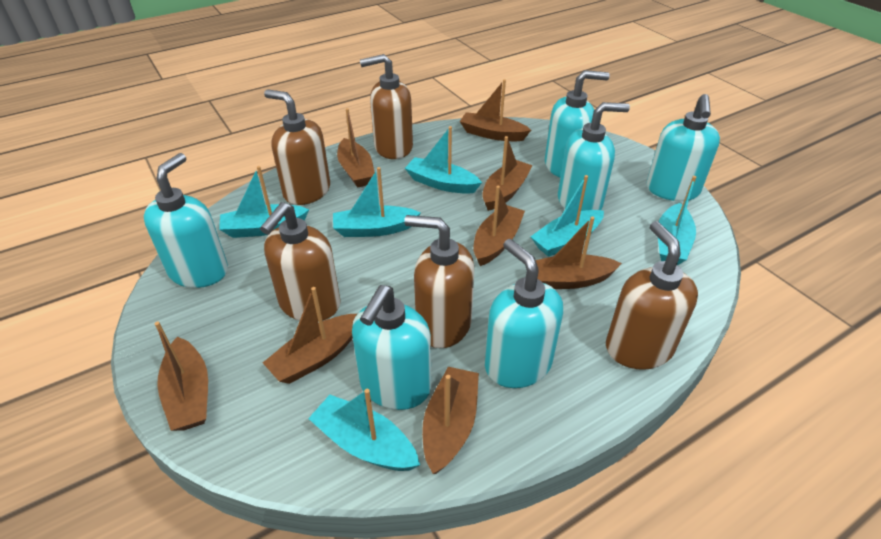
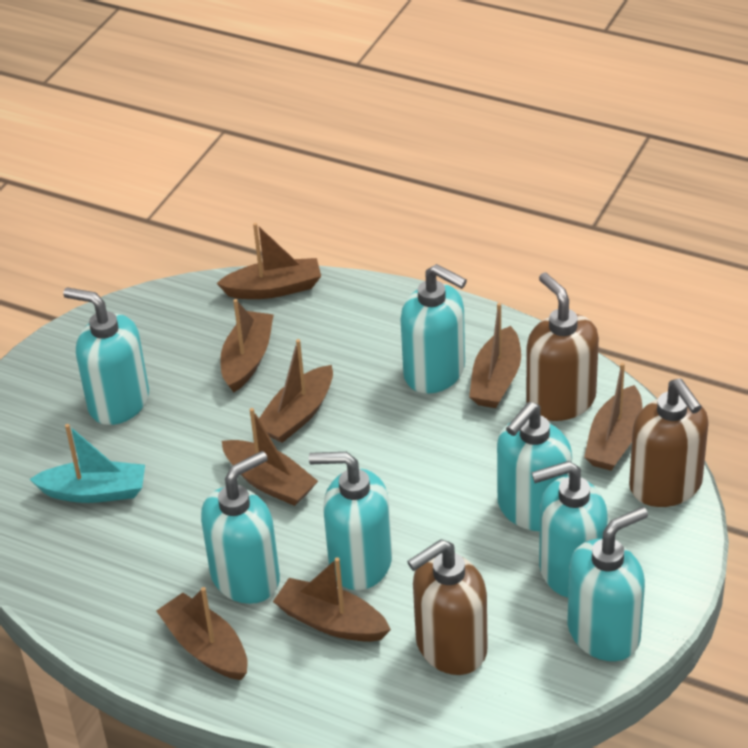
brown soap dispenser: [260,202,341,321] [264,90,330,205] [360,54,413,159] [404,215,474,348] [606,221,698,370] = 5 -> [407,539,488,675] [526,273,599,421] [629,378,709,507] = 3
turquoise boat: [219,166,309,238] [308,389,420,471] [333,167,421,237] [405,126,482,194] [530,175,604,257] [658,176,696,265] = 6 -> [29,424,145,503] = 1
turquoise soap dispenser: [144,153,228,288] [352,285,432,410] [485,239,563,388] [545,70,610,177] [558,102,630,211] [647,94,720,201] = 6 -> [63,287,149,425] [201,451,280,604] [309,452,392,590] [400,264,467,394] [497,402,572,531] [531,461,608,598] [567,507,648,661] = 7

